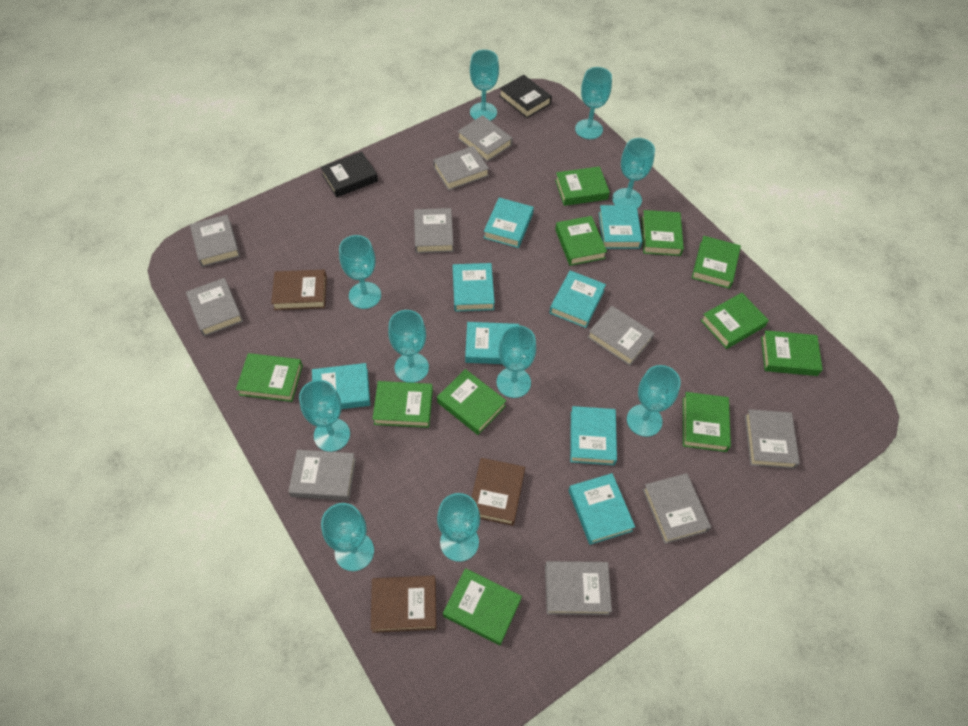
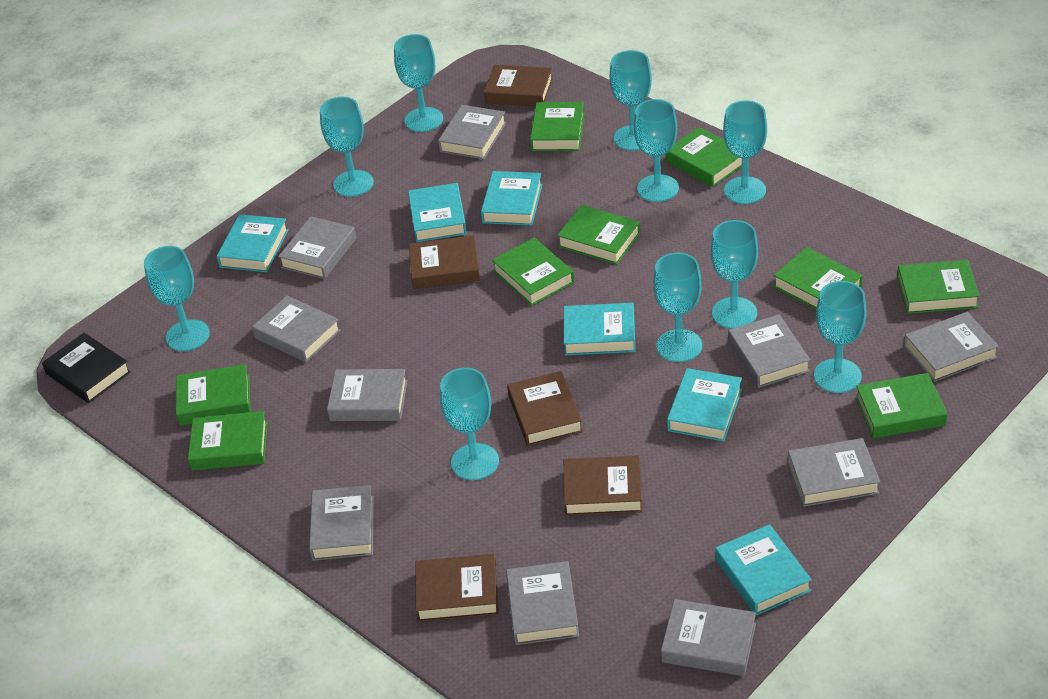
black book: [320,151,378,197] [499,75,552,118] = 2 -> [42,333,131,403] = 1
brown book: [271,270,327,310] [371,575,436,633] [471,458,525,526] = 3 -> [409,235,480,289] [415,554,499,622] [484,65,553,106] [507,371,583,446] [564,455,643,516] = 5
green book: [236,353,303,402] [373,381,433,428] [437,369,506,435] [443,568,522,645] [555,166,610,206] [555,216,607,266] [641,210,684,256] [683,392,731,452] [692,236,741,289] [700,293,769,349] [761,330,823,376] = 11 -> [176,364,251,426] [188,411,268,471] [492,237,574,306] [530,102,584,151] [557,205,640,265] [666,127,742,187] [773,247,863,309] [856,373,947,438] [897,260,980,314] = 9
turquoise book: [312,363,370,409] [453,263,495,312] [465,322,519,364] [484,198,534,248] [549,270,606,328] [569,473,635,545] [570,406,617,465] [599,205,642,249] = 8 -> [216,214,288,272] [408,183,467,242] [481,171,542,226] [564,303,636,355] [667,368,742,442] [715,524,812,616] = 6

